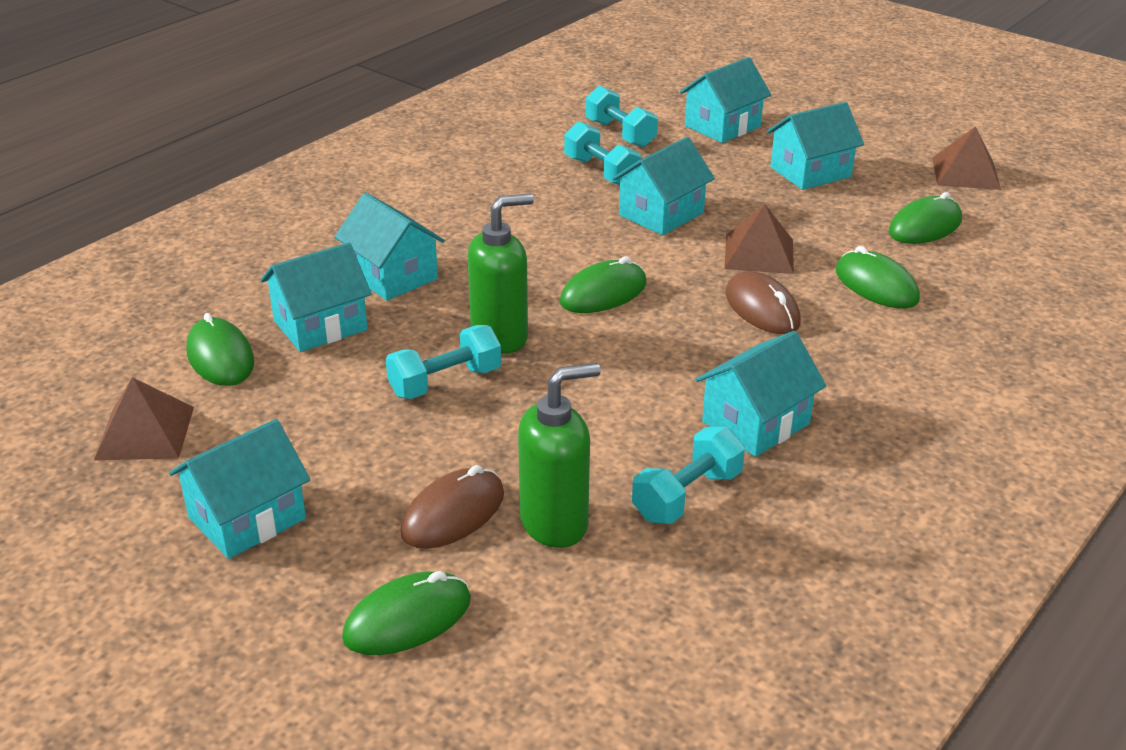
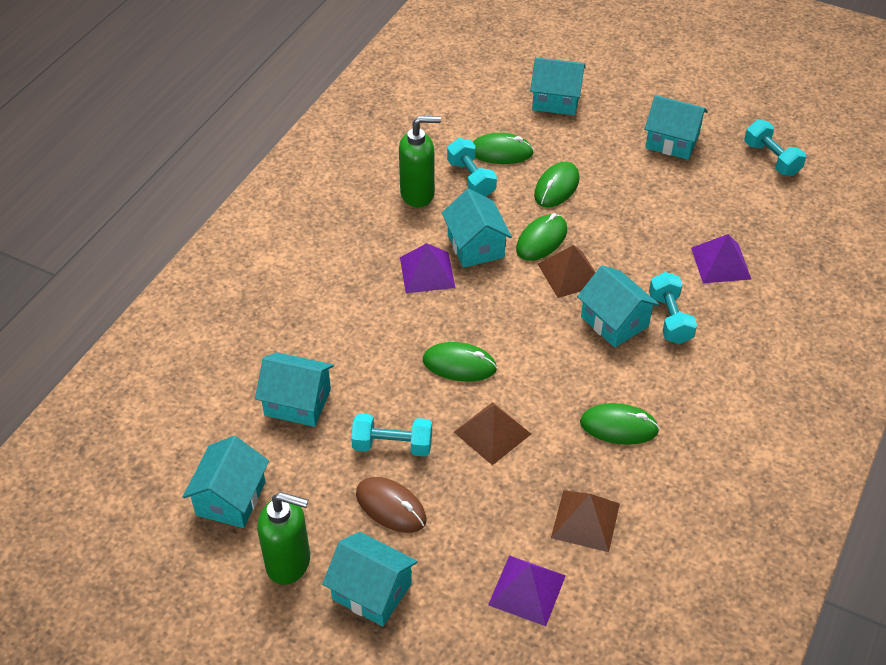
brown mouse: [400,465,504,549] [725,271,801,334] = 2 -> [356,477,426,533] = 1
purple pyramid: none = 0 -> [400,243,455,293] [488,555,566,626] [691,234,751,283] = 3

